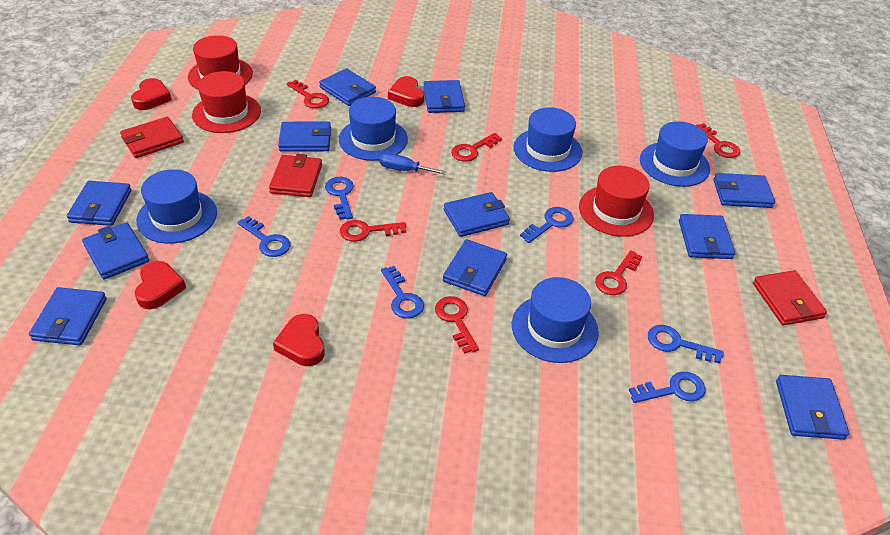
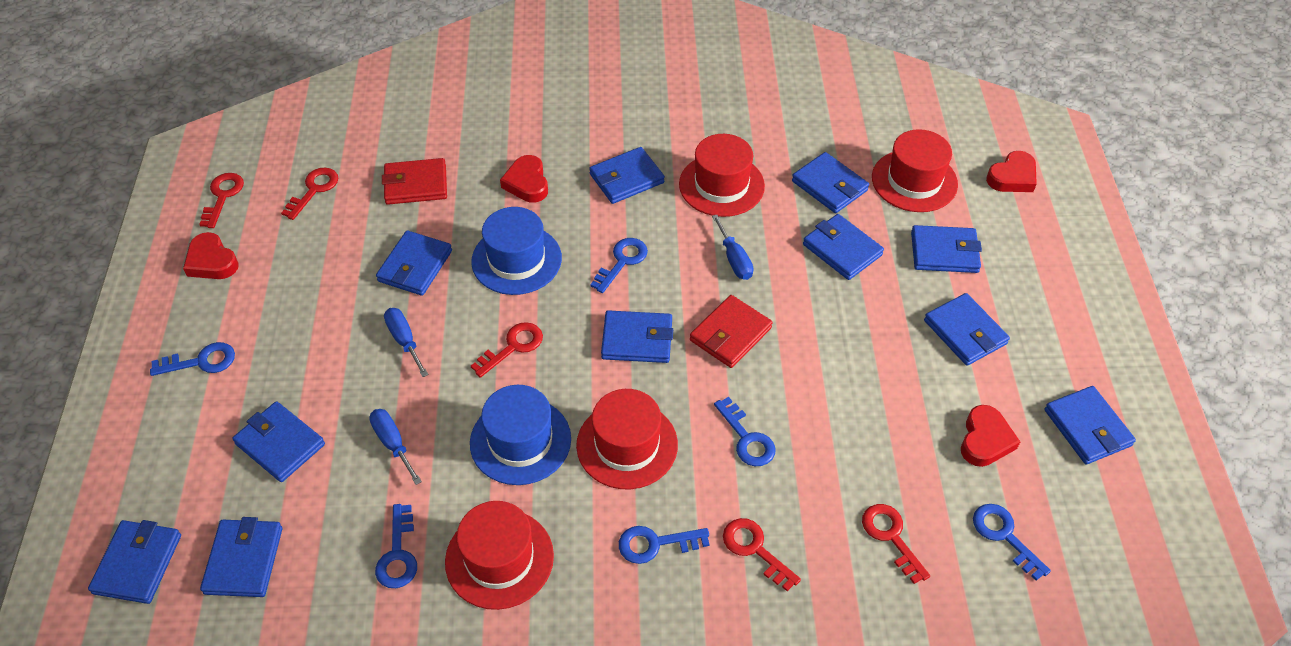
blue hat: [136,169,217,244] [339,97,408,161] [512,277,599,363] [513,107,582,172] [640,121,710,187] = 5 -> [470,385,571,485] [471,207,562,295] = 2
blue screwdriver: [380,153,447,175] = 1 -> [369,409,422,485] [384,308,428,377] [712,215,753,280] = 3
red hat: [188,35,253,89] [192,71,261,133] [579,166,654,237] = 3 -> [445,501,554,610] [576,389,678,489] [679,134,765,217] [872,129,958,212] = 4
red key: [287,80,329,108] [340,220,406,242] [435,296,479,354] [451,133,502,161] [595,250,642,295] [696,123,740,158] = 6 -> [199,173,244,228] [281,168,338,220] [471,322,543,378] [723,518,801,591] [862,504,930,584] = 5
red wallet: [120,117,184,158] [269,154,322,197] [753,270,827,325] = 3 -> [382,158,447,205] [690,295,773,368] = 2

